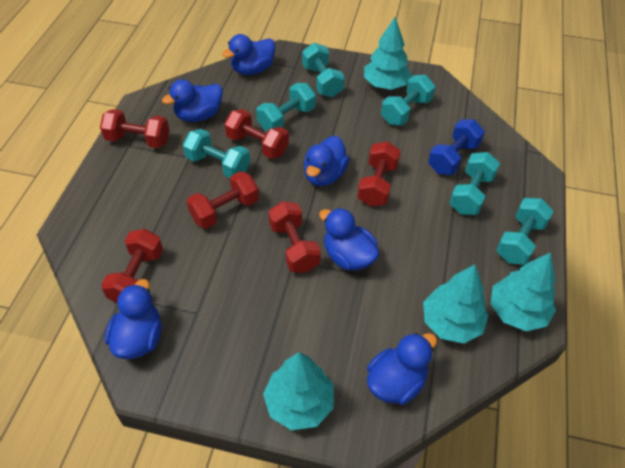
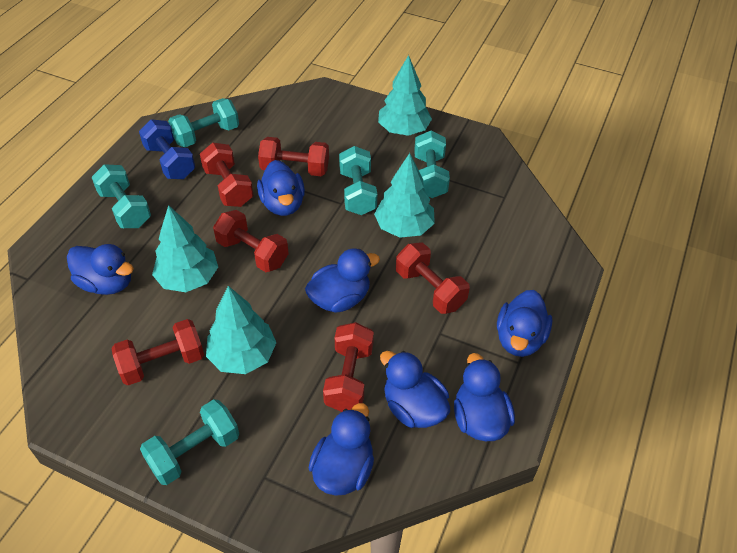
blue duck: [105,279,162,359] [162,79,223,122] [222,34,275,75] [304,136,349,186] [319,208,379,270] [367,333,437,405] = 6 -> [67,244,134,295] [257,160,305,216] [305,249,380,313] [309,403,374,496] [380,351,450,428] [454,353,515,441] [497,290,552,357] = 7
turquoise dumbbell: [183,129,250,178] [256,83,316,132] [302,43,344,97] [381,75,435,125] [449,152,500,215] [496,198,554,265] = 6 -> [91,164,151,228] [140,399,239,485] [168,98,239,147] [339,146,377,215] [414,131,450,198] = 5

